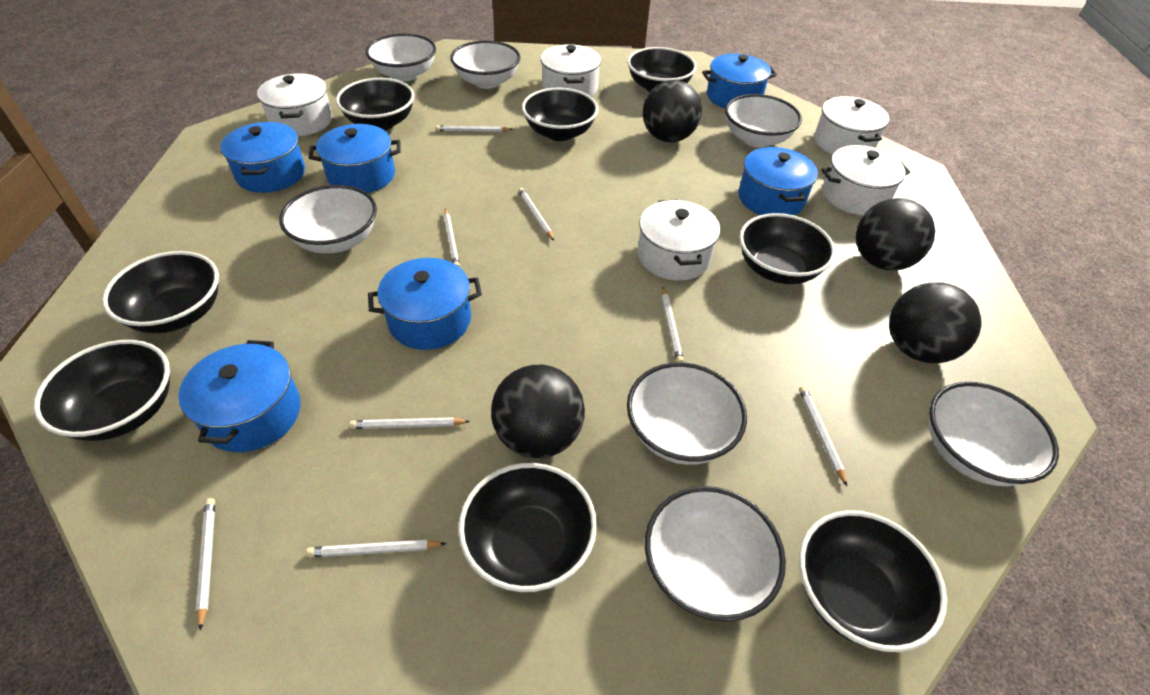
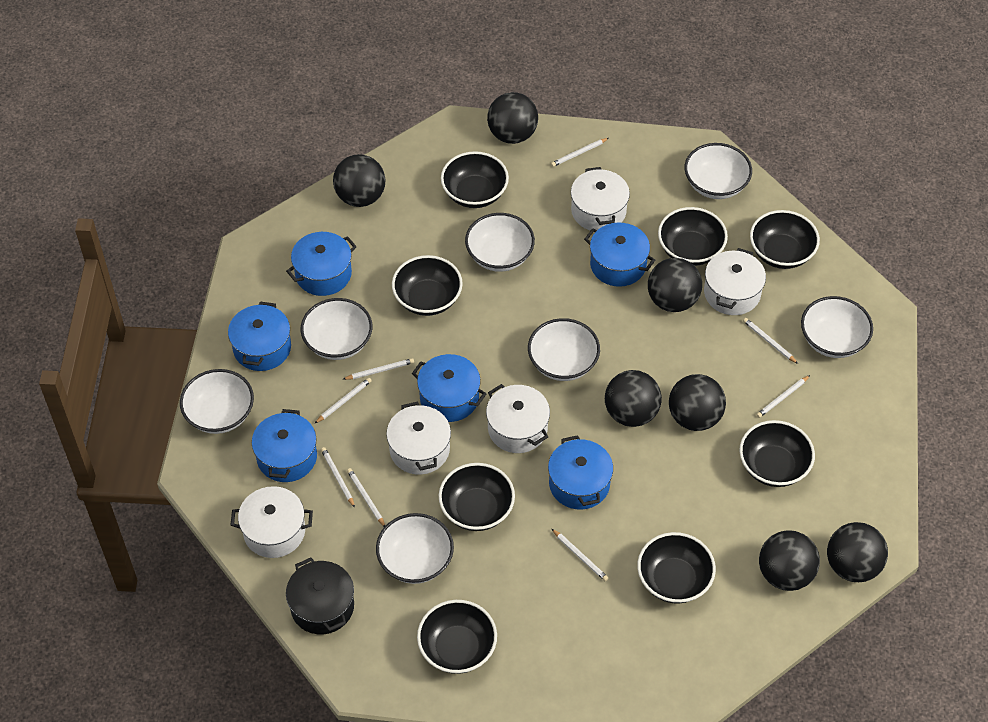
black ball: [491,365,585,459] [643,80,702,142] [856,198,935,271] [889,282,981,364] = 4 -> [333,154,385,207] [487,92,538,144] [605,370,662,427] [648,258,702,312] [669,374,726,431] [759,530,820,591] [827,522,888,582] = 7
black pot: none = 0 -> [286,558,354,634] = 1

